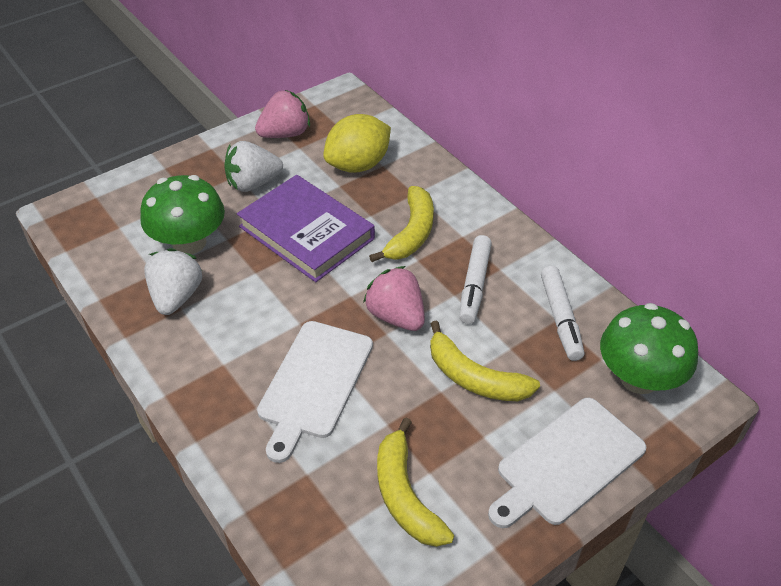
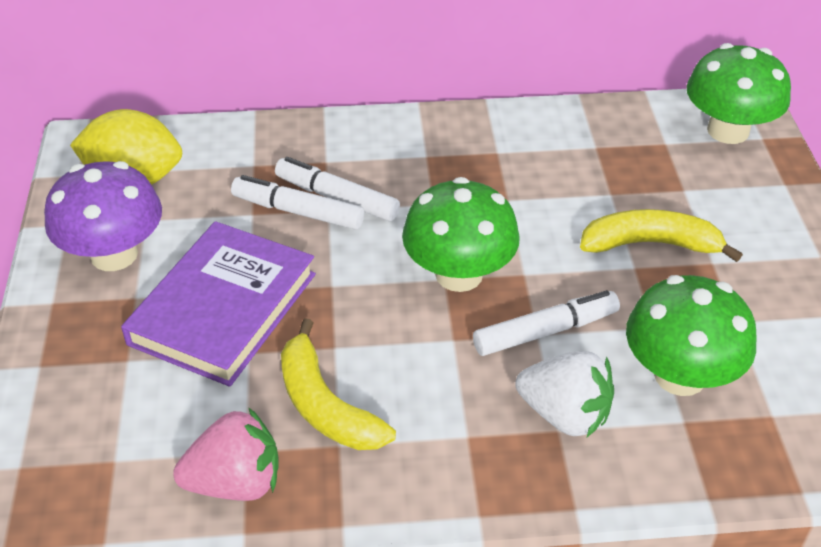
green mushroom: [140,175,225,254] [600,303,698,394] = 2 -> [402,177,520,292] [626,275,757,396] [686,43,791,144] = 3
pink strawberry: [255,90,310,138] [363,266,425,331] = 2 -> [173,407,278,501] = 1
purple mushroom: none = 0 -> [44,161,162,271] = 1
white cutting board: [257,321,373,463] [488,398,646,528] = 2 -> none = 0
white marker: [459,235,492,324] [541,266,585,361] = 2 -> [231,175,364,230] [275,157,400,221] [473,290,620,356] = 3
white strawberry: [144,248,202,315] [224,141,283,192] = 2 -> [515,351,614,437] = 1
yellow banana: [369,186,434,262] [377,417,454,547] [430,321,540,401] = 3 -> [281,318,396,450] [580,209,743,262] = 2

